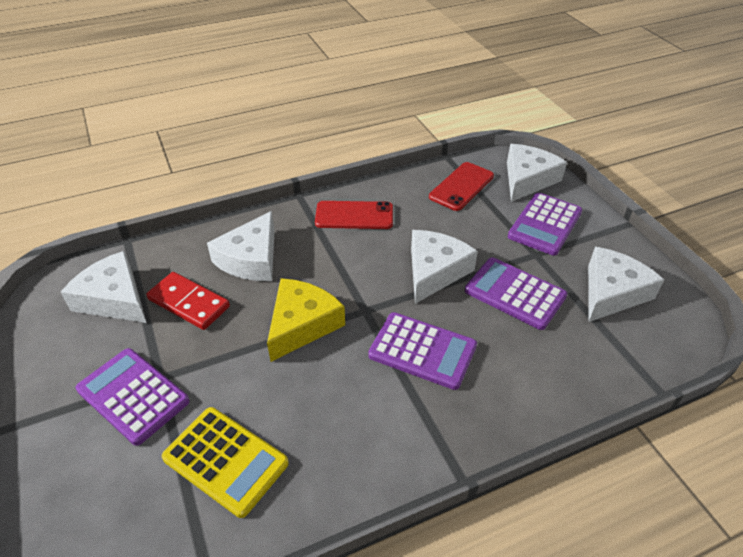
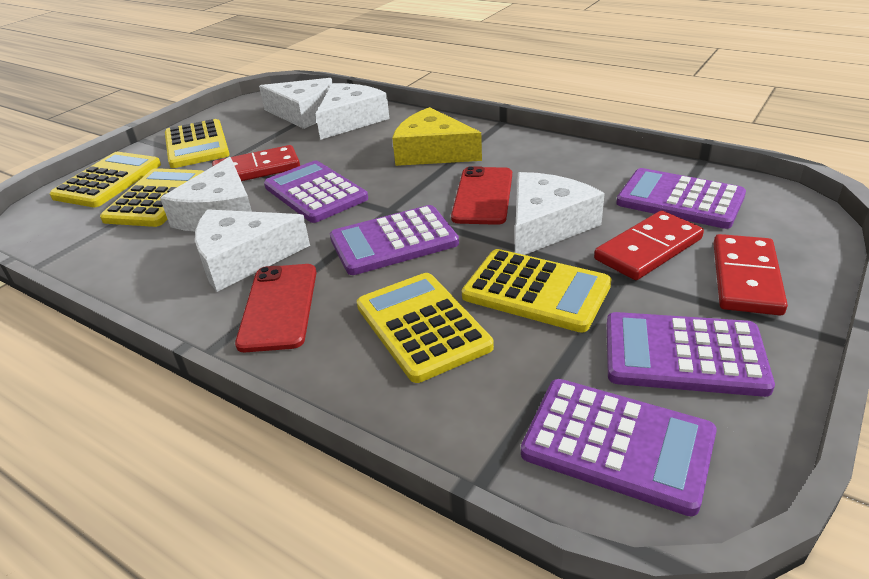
purple calculator: [76,348,190,446] [368,312,477,390] [465,257,567,330] [508,193,582,256] = 4 -> [264,160,368,223] [330,205,459,275] [521,379,717,516] [607,312,775,397] [616,168,746,229] = 5
red domino: [146,272,230,330] = 1 -> [212,145,300,181] [594,210,704,280] [713,234,788,315] = 3
yellow calculator: [162,407,289,518] = 1 -> [49,152,161,207] [100,168,204,227] [165,119,230,168] [357,273,494,383] [462,249,611,333] = 5

